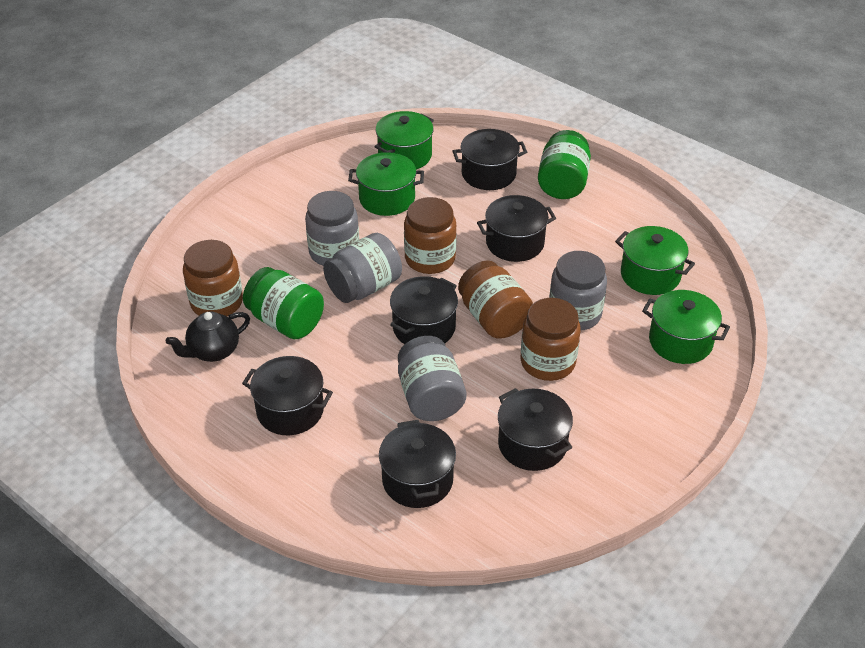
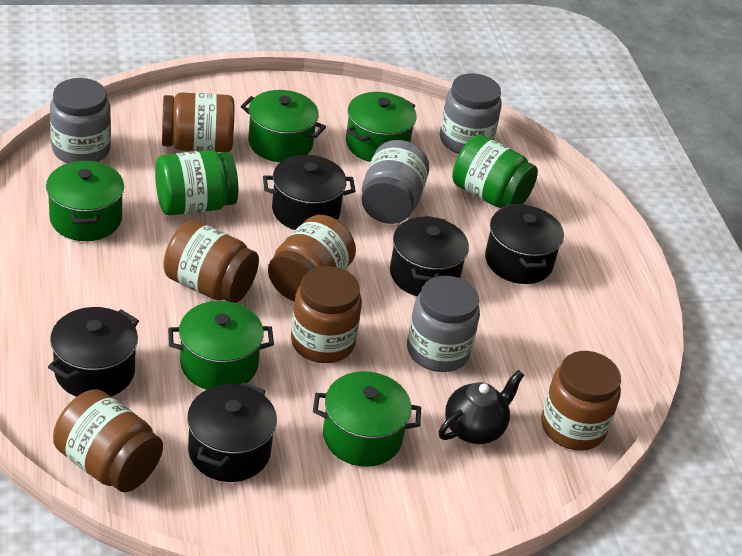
black pot: [242,356,333,435] [379,420,456,508] [390,276,458,344] [453,129,527,190] [477,195,556,262] [498,388,573,471] = 6 -> [48,307,139,397] [187,382,277,482] [263,155,356,230] [390,216,469,296] [485,204,564,284] = 5
brown jar: [183,240,243,316] [404,197,457,274] [458,260,533,338] [520,298,580,381] = 4 -> [53,389,163,492] [162,92,234,152] [163,220,259,303] [268,215,356,302] [291,266,362,363] [541,351,621,451] = 6
green pot: [348,152,424,216] [375,111,434,170] [615,226,695,295] [642,290,730,364] = 4 -> [46,161,124,241] [168,301,274,390] [241,90,326,162] [313,371,421,467] [346,92,416,162] = 5

